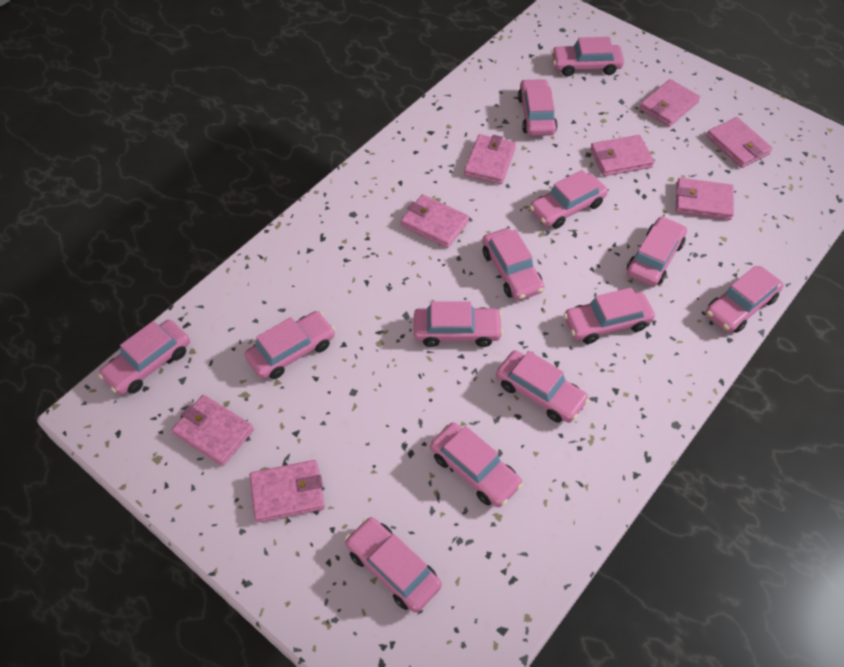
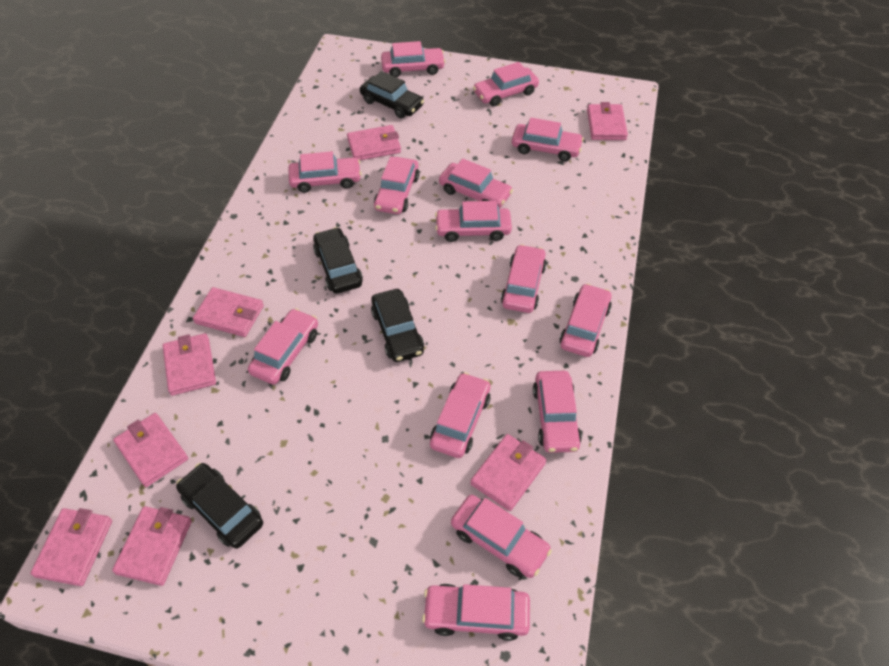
black car: none = 0 -> [176,463,263,549] [313,227,363,294] [360,71,424,118] [371,289,424,362] = 4
pink car: [98,320,190,395] [245,311,335,379] [345,517,442,613] [414,301,503,347] [430,422,523,507] [482,228,544,301] [496,350,589,423] [518,79,557,136] [530,170,608,229] [551,37,624,77] [564,288,655,344] [627,216,687,286] [705,266,784,333] = 13 -> [248,308,318,385] [288,151,362,193] [374,156,419,214] [381,41,446,77] [422,584,530,641] [430,372,491,458] [435,201,512,242] [439,159,513,208] [451,495,552,578] [473,62,539,106] [501,244,547,313] [512,118,584,161] [533,371,582,453] [560,284,612,357] = 14

